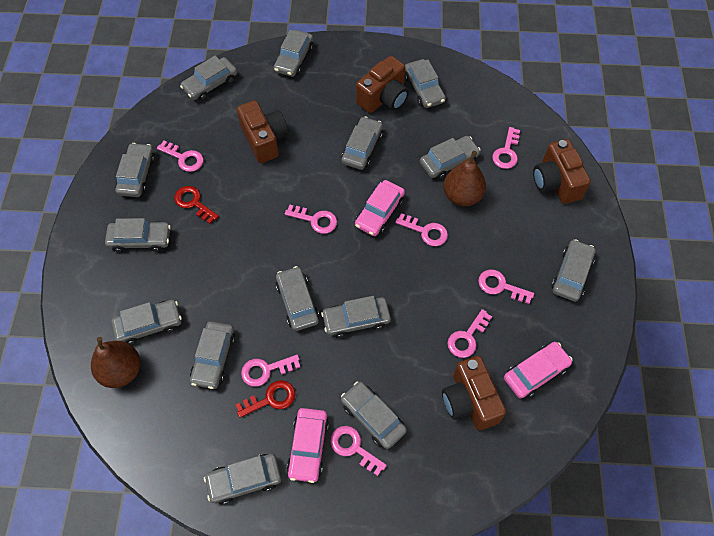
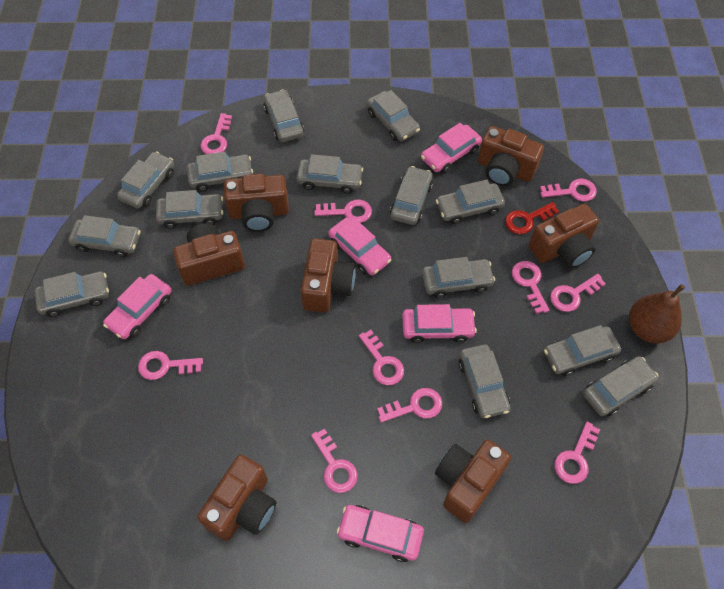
brown camera: [237,100,289,163] [356,56,409,113] [442,356,506,430] [533,139,591,204] = 4 -> [173,224,245,286] [197,455,276,541] [224,174,289,232] [301,238,355,313] [435,440,511,523] [478,126,544,186] [529,204,599,268] = 7
brown pear: [91,337,140,388] [444,151,486,206] = 2 -> [629,284,685,343] = 1
pink car: [287,408,329,483] [355,180,405,236] [504,342,573,398] = 3 -> [103,274,172,339] [328,217,391,276] [337,505,424,562] [402,304,477,343] [421,123,482,173] = 5
pink key: [157,141,204,172] [241,355,300,387] [285,205,337,234] [330,426,387,476] [395,213,448,246] [448,309,492,358] [478,269,534,304] [492,127,520,169] = 8 -> [138,351,203,380] [200,113,232,154] [311,429,358,493] [314,200,372,223] [359,330,404,385] [377,388,442,423] [512,261,549,314] [540,178,597,201] [550,274,606,312] [554,422,600,484] = 10
red key: [174,186,219,224] [236,380,295,418] = 2 -> [505,202,559,234] = 1

